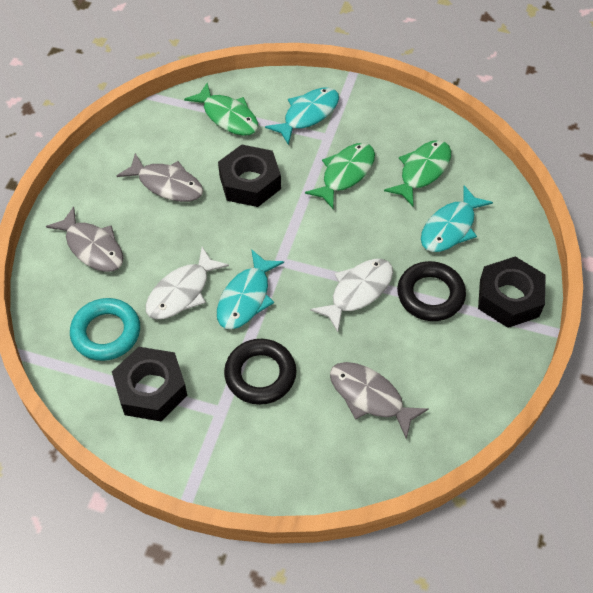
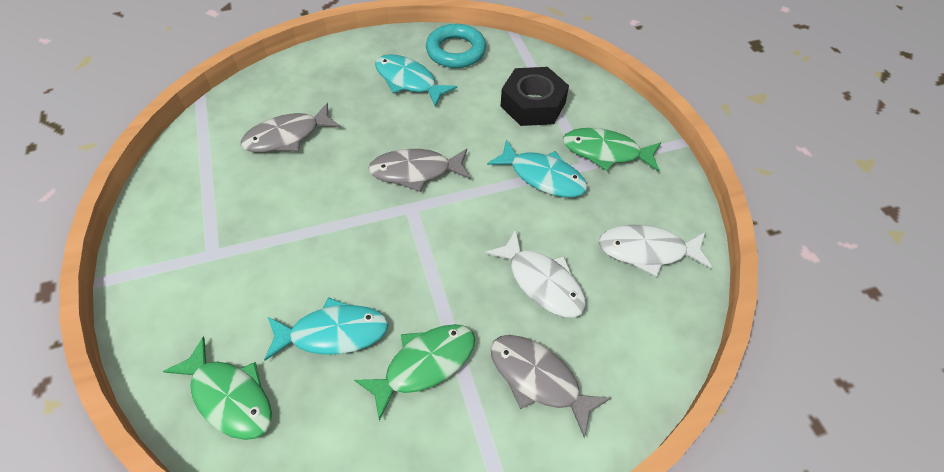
black nut: [112,347,188,421] [218,145,281,207] [478,256,546,328] = 3 -> [501,67,569,126] = 1
black ring: [224,339,297,405] [397,261,466,321] = 2 -> none = 0

